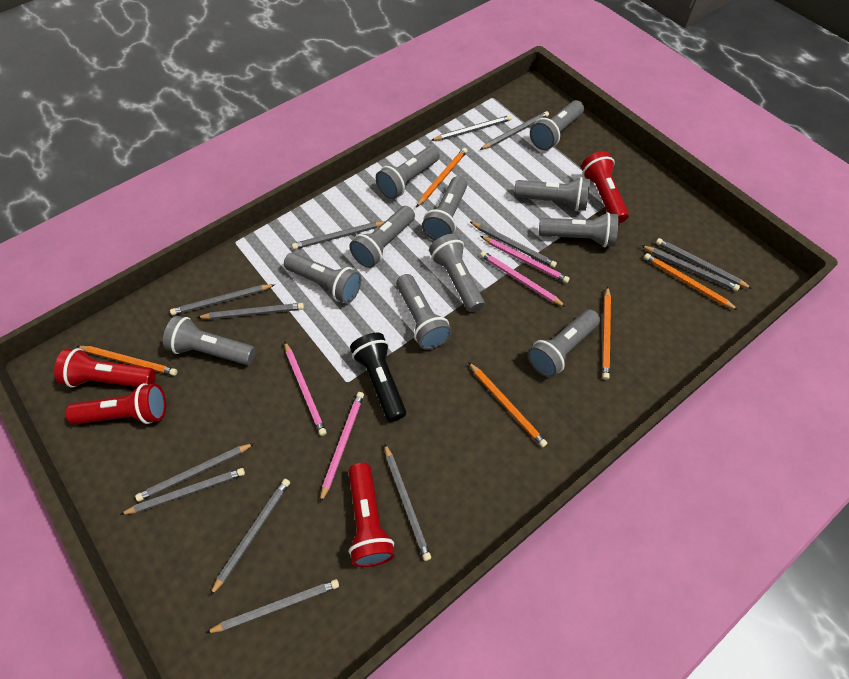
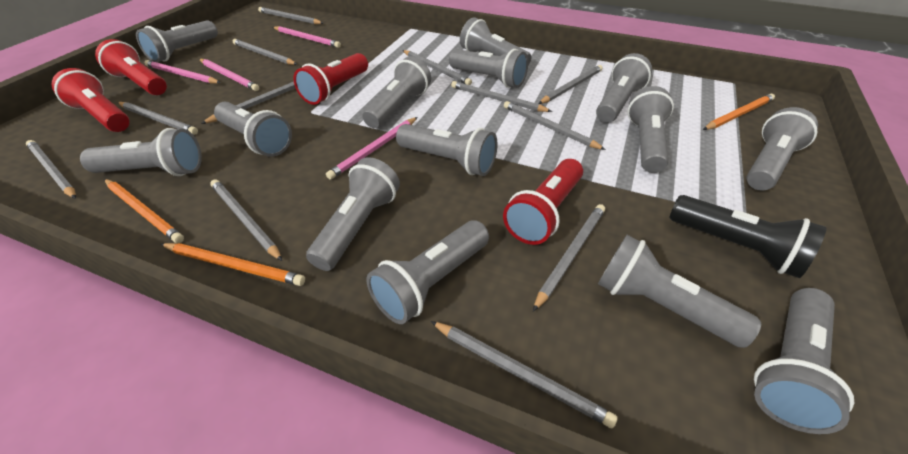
grey flashlight: [163,316,255,365] [284,253,362,304] [349,206,415,268] [376,146,440,199] [396,274,452,350] [422,176,467,240] [429,234,484,312] [514,177,590,211] [527,309,600,377] [530,100,584,150] [538,212,618,248] = 11 -> [80,128,202,176] [136,20,218,62] [214,102,292,157] [306,157,400,271] [362,56,431,128] [366,221,489,324] [396,124,497,176] [449,49,528,88] [460,17,531,66] [596,53,652,123] [598,235,761,348] [627,86,674,173] [746,107,818,190] [754,288,854,434] = 14
grey pencil: [120,468,245,515] [135,443,255,501] [170,284,275,315] [197,303,304,319] [206,579,339,633] [210,479,290,596] [292,222,384,250] [384,443,431,561] [431,115,512,141] [469,221,557,268] [480,111,549,150] [641,245,740,291] [656,238,752,289] = 13 -> [26,140,76,199] [117,102,198,135] [201,81,295,124] [210,179,282,261] [233,39,297,65] [258,7,323,24] [402,50,472,85] [431,321,617,428] [451,81,552,112] [504,101,606,150] [533,204,605,311] [538,65,602,104] = 12
orange pencil: [77,346,177,376] [416,148,468,207] [468,362,547,447] [602,286,611,380] [644,253,738,310] = 5 -> [105,179,184,243] [161,243,305,286] [703,94,775,130] = 3

